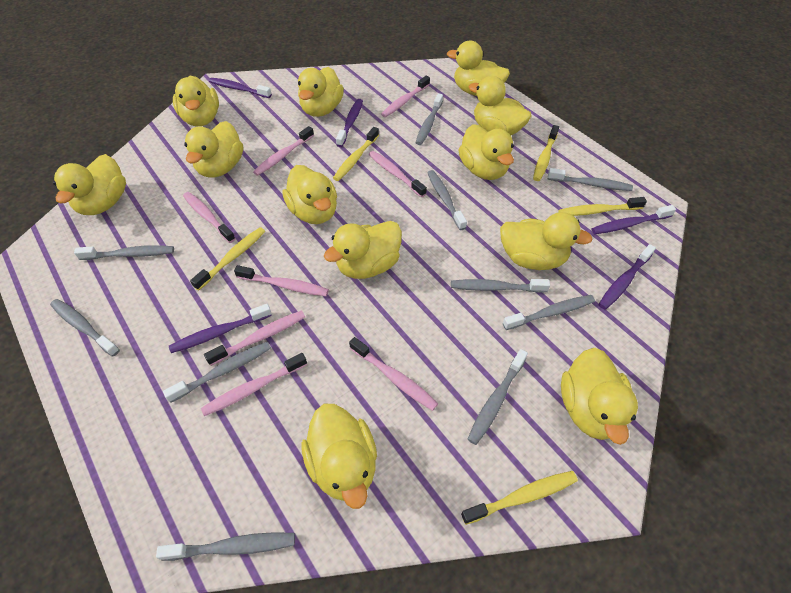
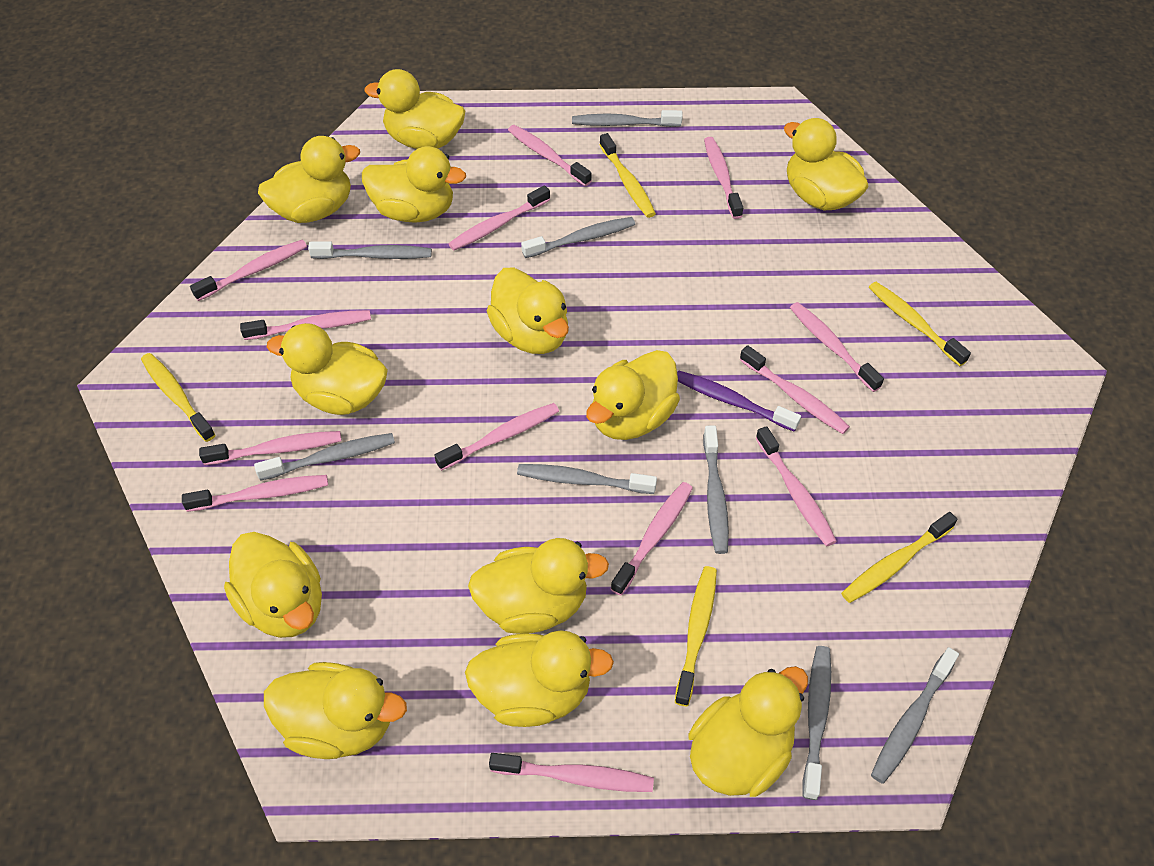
grey toothbrush: [50,299,120,356] [74,245,174,260] [156,532,295,561] [163,342,271,403] [416,93,443,145] [428,170,467,230] [451,279,550,293] [468,349,528,445] [503,295,595,330] [548,168,633,191] = 10 -> [254,433,395,481] [308,241,432,259] [517,464,657,494] [521,217,635,258] [572,110,683,127] [703,426,729,554] [802,646,831,800] [871,647,959,784] = 8
pink toothbrush: [183,192,236,243] [201,353,307,416] [204,310,305,366] [234,265,329,296] [253,126,314,176] [349,337,438,411] [369,151,427,197] [381,76,430,117] = 8 -> [182,475,328,512] [190,240,307,301] [199,431,341,465] [240,310,371,340] [434,403,559,471] [448,186,550,250] [489,753,654,792] [508,125,592,186] [611,482,693,596] [704,137,743,219] [740,345,850,434] [756,426,837,547] [790,302,884,392] = 13
purple toothbrush: [169,304,272,353] [209,78,272,98] [336,99,363,147] [592,205,676,234] [599,244,656,310] = 5 -> [677,370,801,432] = 1

